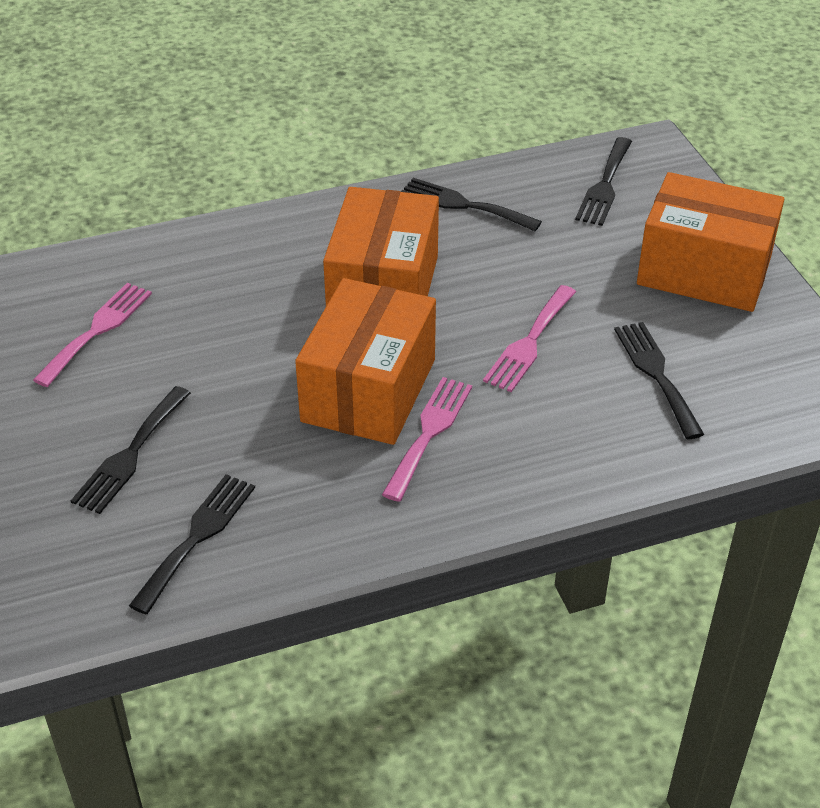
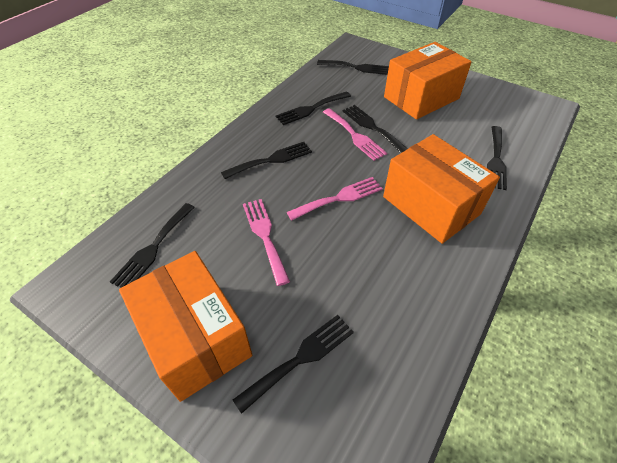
black fork: [71,386,191,514] [129,474,255,614] [401,178,542,231] [575,137,632,226] [614,322,704,439] = 5 -> [110,203,195,288] [221,142,312,179] [233,315,354,414] [276,91,351,125] [317,60,389,75] [342,105,408,153] [487,126,507,190] = 7

